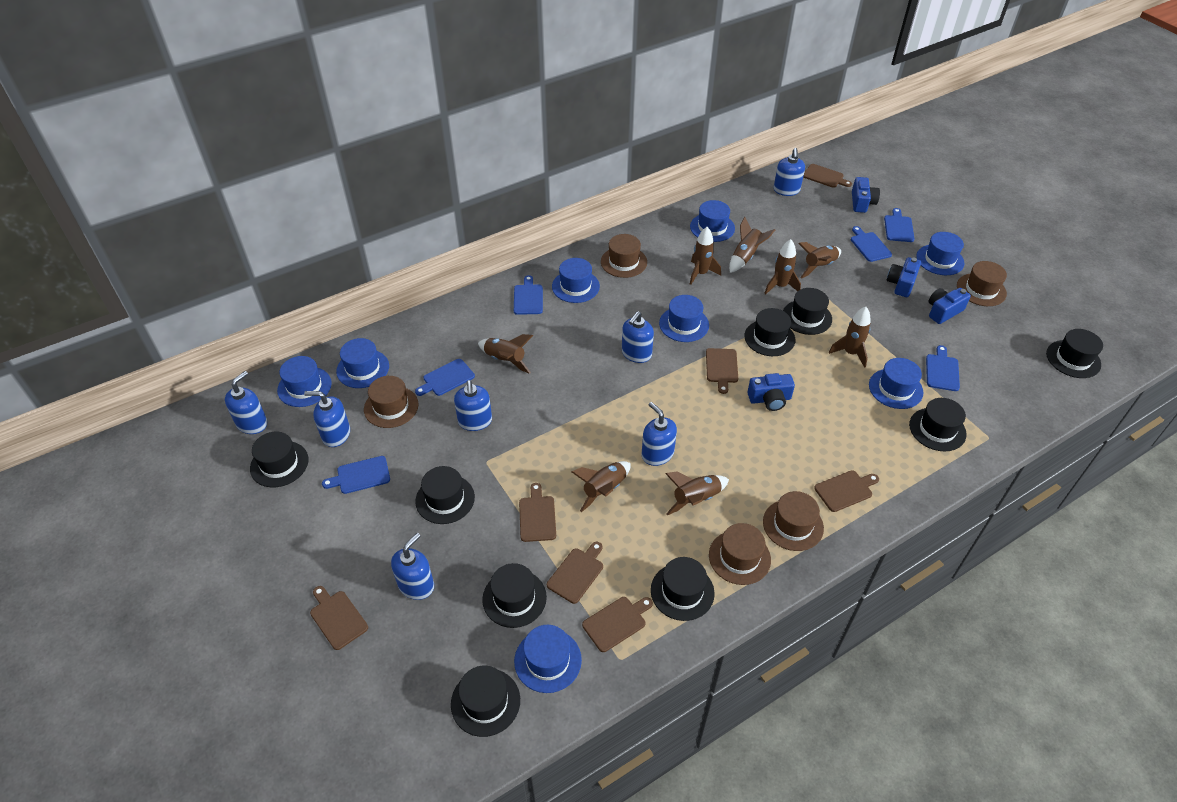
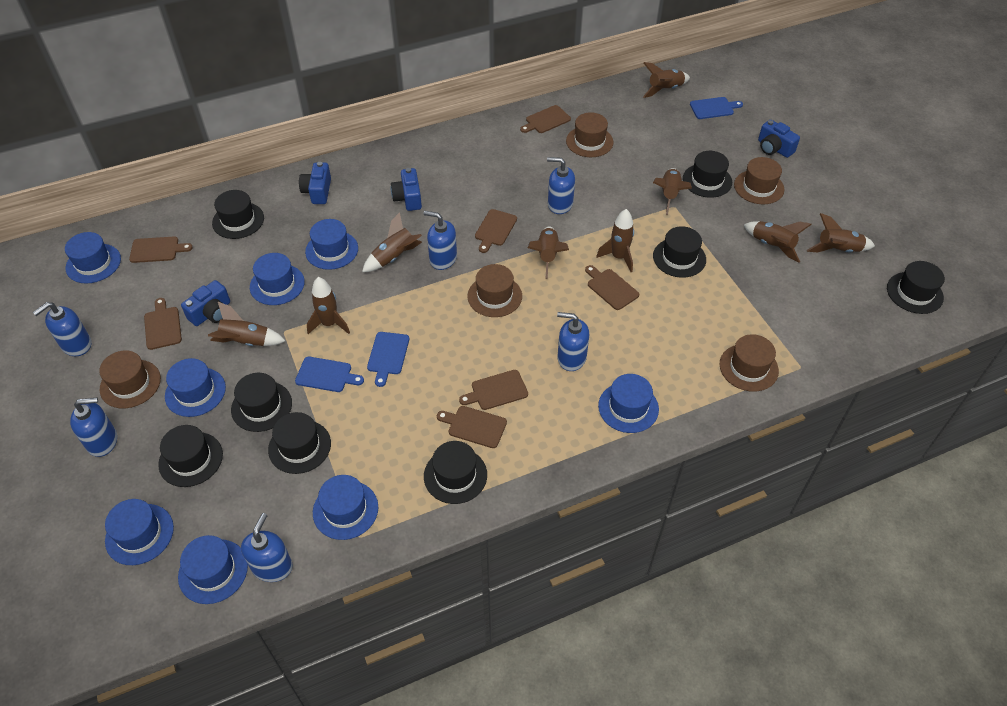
black hat: [250,432,308,487] [415,466,475,524] [451,666,520,737] [482,563,547,628] [651,557,715,621] [744,308,795,356] [783,288,832,335] [909,398,967,451] [1046,329,1103,378] = 9 -> [158,425,223,487] [212,190,264,239] [231,373,292,432] [268,412,331,474] [424,441,487,504] [653,226,706,278] [683,151,732,198] [887,261,945,314] = 8
blue cutting board: [322,456,390,494] [415,359,475,396] [514,275,543,315] [851,226,892,262] [884,208,915,242] [926,345,960,391] = 6 -> [295,357,364,392] [367,332,409,387] [690,97,743,119] = 3
blue soap dispenser: [225,371,267,434] [304,391,350,447] [391,533,434,600] [454,380,492,431] [622,311,654,363] [642,402,677,466] [774,148,805,196] = 7 -> [33,302,91,356] [70,398,117,457] [241,513,292,582] [423,211,457,270] [547,157,575,214] [557,312,589,371] = 6
brown rocket: [478,334,533,374] [572,461,631,512] [665,471,729,516] [690,227,721,285] [729,217,775,273] [764,239,801,295] [798,242,841,278] [829,307,871,368] = 8 -> [208,302,285,346] [307,277,350,334] [362,212,422,272] [528,226,569,279] [596,209,634,272] [643,62,690,98] [653,168,692,215] [744,221,812,262] [807,213,875,252] = 9

